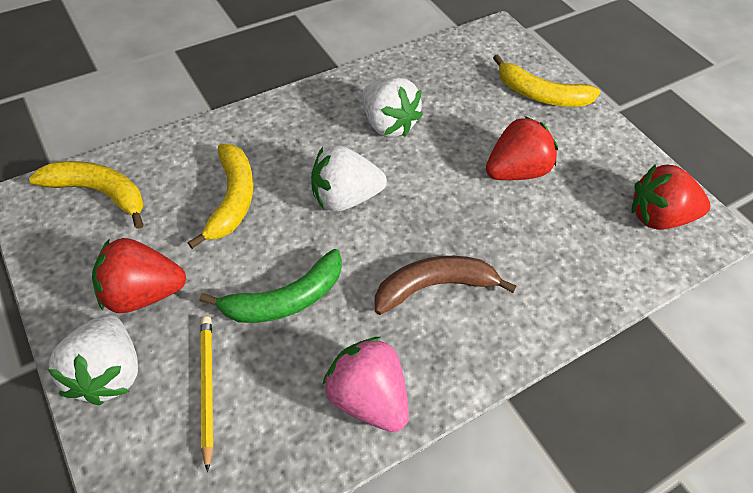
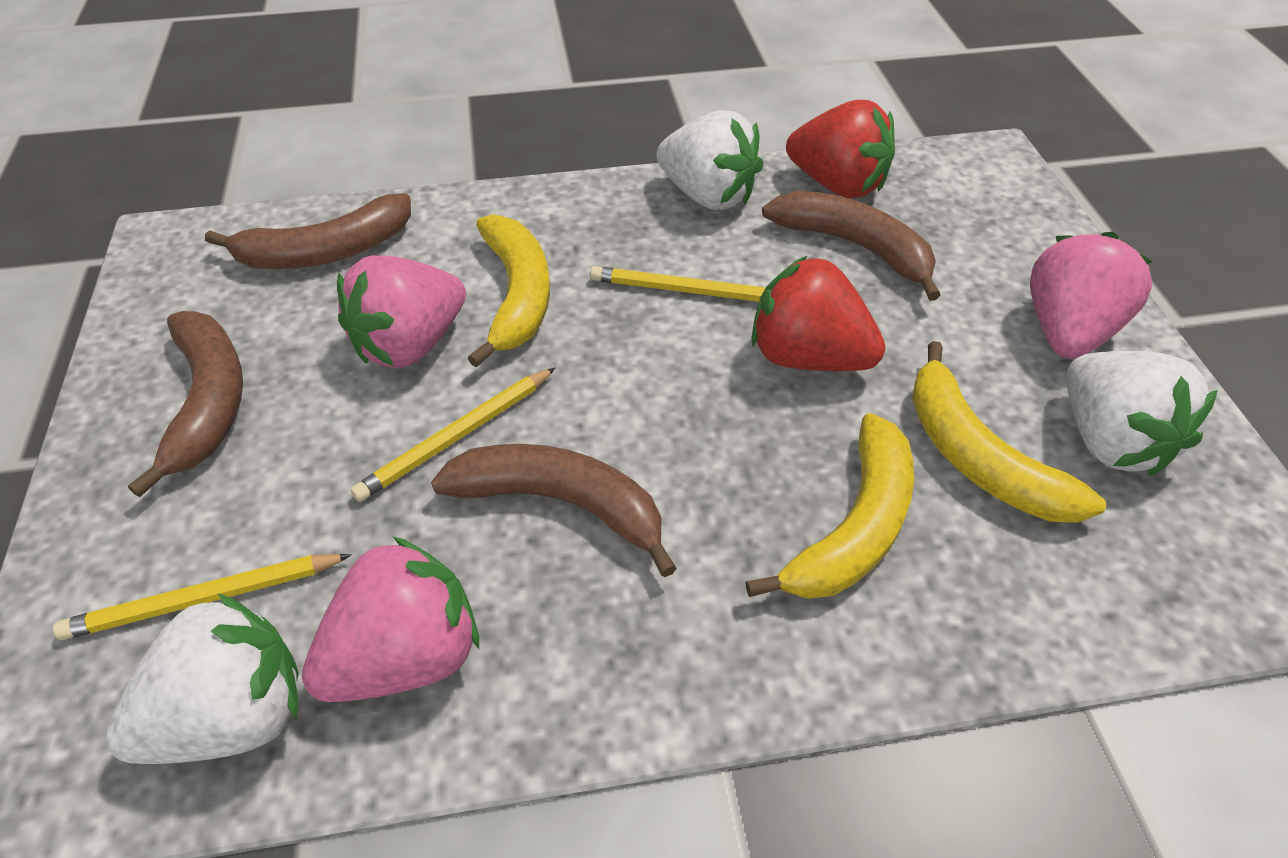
brown banana: [375,256,516,315] = 1 -> [128,311,243,497] [205,193,411,269] [431,444,677,577] [762,191,941,301] = 4
green banana: [199,249,342,323] = 1 -> none = 0
pink strawberry: [322,337,409,432] = 1 -> [302,536,479,702] [337,256,466,368] [1030,232,1153,359] = 3
red strawberry: [92,238,186,313] [486,116,558,180] [631,165,710,230] = 3 -> [751,255,886,371] [786,100,895,199] = 2
yellow pencil: [201,316,213,472] = 1 -> [53,554,352,640] [350,368,555,502] [590,266,765,302] = 3

